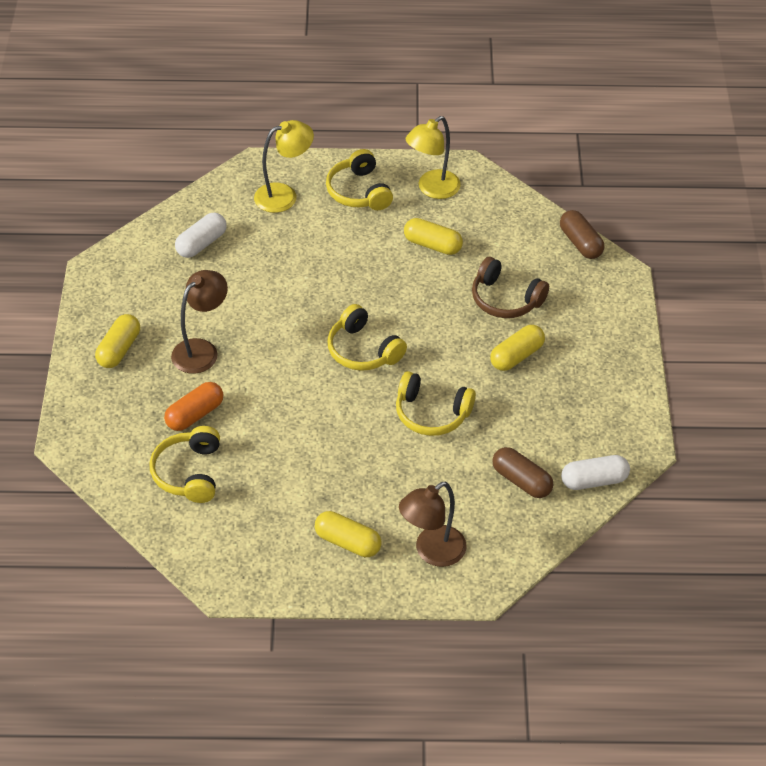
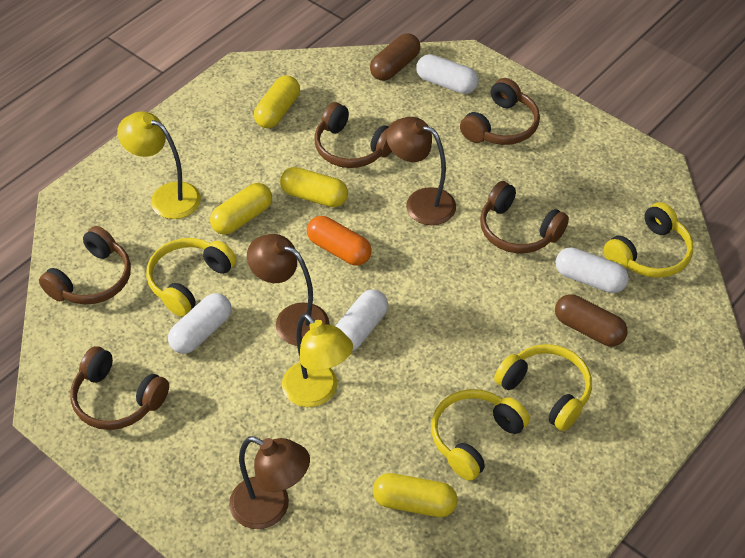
brown headphones: [472,257,549,318] = 1 -> [39,226,131,304] [70,346,169,430] [314,102,392,168] [460,78,540,145] [480,181,569,253] = 5
brown lamp: [171,270,228,373] [399,482,467,567] = 2 -> [229,436,310,529] [247,234,329,346] [386,117,456,225] = 3
white capsule: [175,213,227,258] [561,455,630,490] = 2 -> [168,293,231,354] [336,289,388,351] [416,54,479,94] [555,247,629,293] = 4

